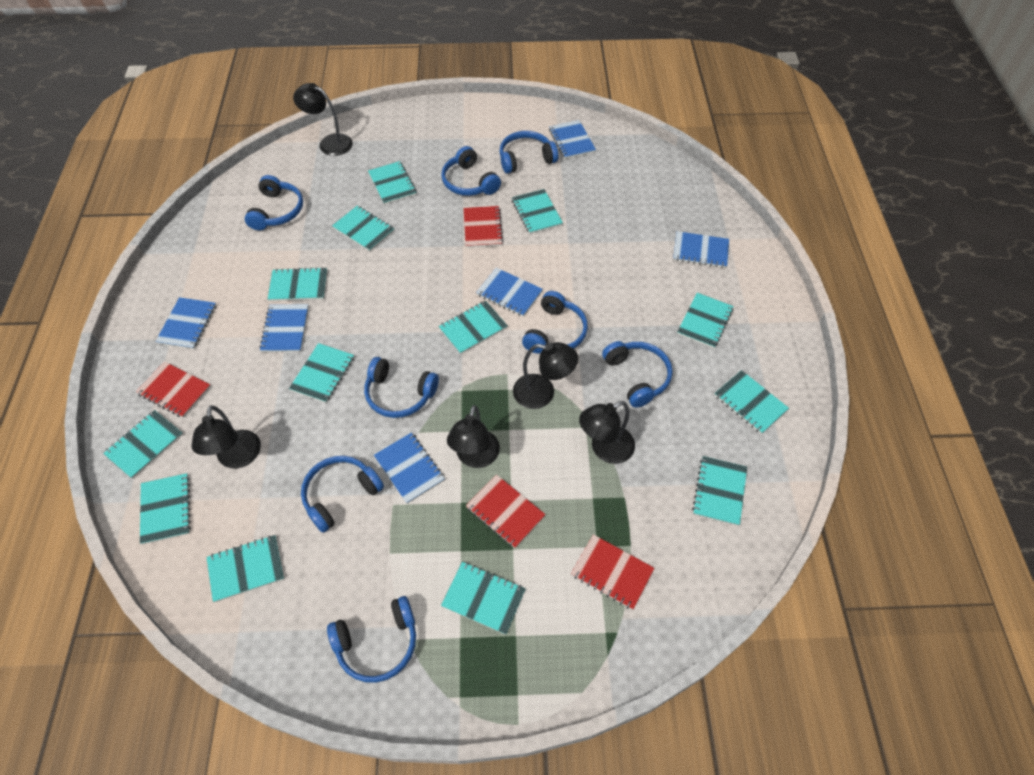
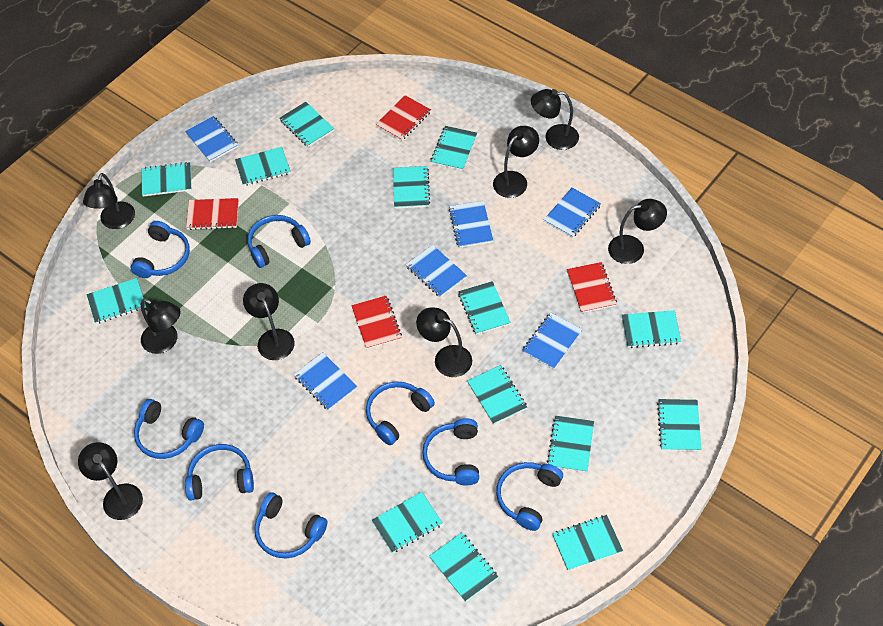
black lamp: [191,406,261,468] [293,83,353,156] [447,405,500,468] [513,342,578,409] [579,401,635,464] = 5 -> [78,442,143,520] [83,173,135,229] [141,299,181,354] [243,283,295,360] [416,307,472,377] [493,126,539,198] [531,89,579,150] [608,199,667,264] = 8
turquoise notebook: [103,410,183,479] [140,473,191,544] [206,535,284,602] [268,267,327,301] [289,343,354,403] [332,206,394,252] [368,161,417,205] [439,301,508,354] [441,562,525,635] [512,189,563,234] [677,293,734,348] [692,456,747,526] [714,370,789,434] = 13 -> [87,278,146,324] [141,162,192,196] [235,147,291,186] [280,102,334,147] [372,492,442,553] [393,166,430,209] [429,533,498,602] [431,126,477,171] [458,281,511,335] [467,365,527,425] [547,415,594,472] [552,515,623,571] [622,310,681,348] [657,399,702,451] = 14

